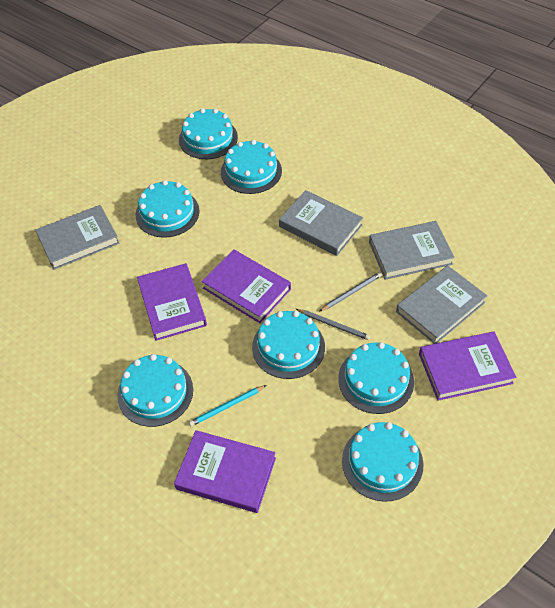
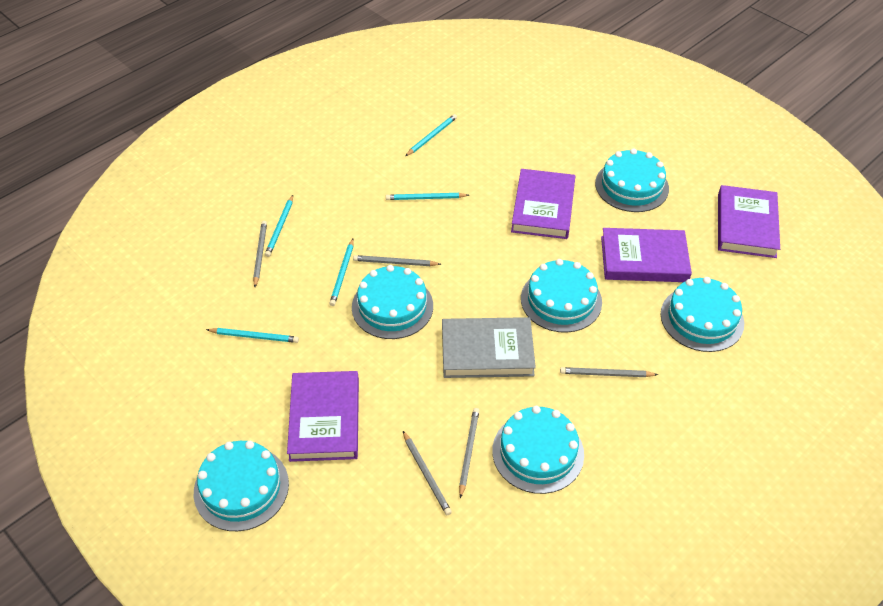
grey book: [35,205,119,270] [279,190,363,256] [369,221,455,280] [396,265,487,344] = 4 -> [442,317,536,378] = 1
grey pencil: [296,309,370,340] [319,272,382,312] = 2 -> [253,221,267,287] [353,255,441,266] [403,431,452,515] [459,408,479,498] [560,367,658,377] = 5
turquoise cake: [117,354,193,427] [136,180,200,237] [179,108,238,159] [221,140,282,194] [252,311,325,379] [338,342,414,414] [342,422,424,502] = 7 -> [194,441,289,531] [352,265,433,339] [492,406,584,494] [521,259,602,333] [595,148,669,212] [661,277,744,352] = 6
turquoise pencil: [189,385,266,427] = 1 -> [206,328,299,343] [265,195,293,257] [329,239,354,306] [386,193,469,200] [405,114,457,156] = 5

